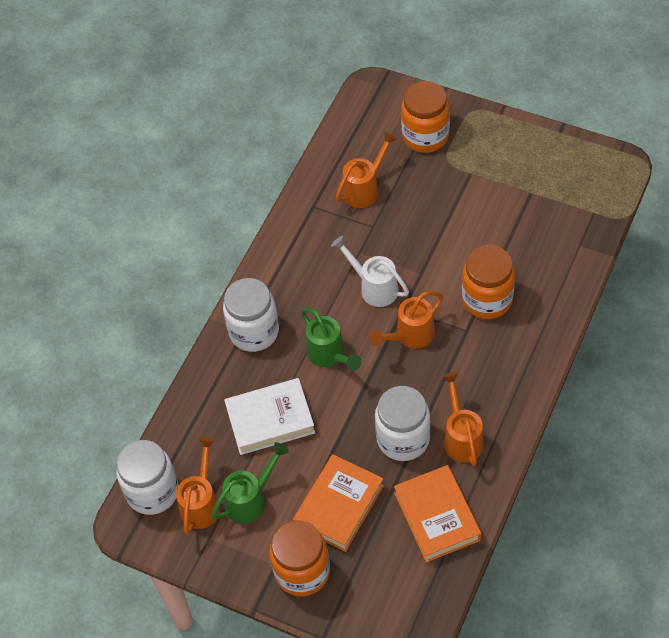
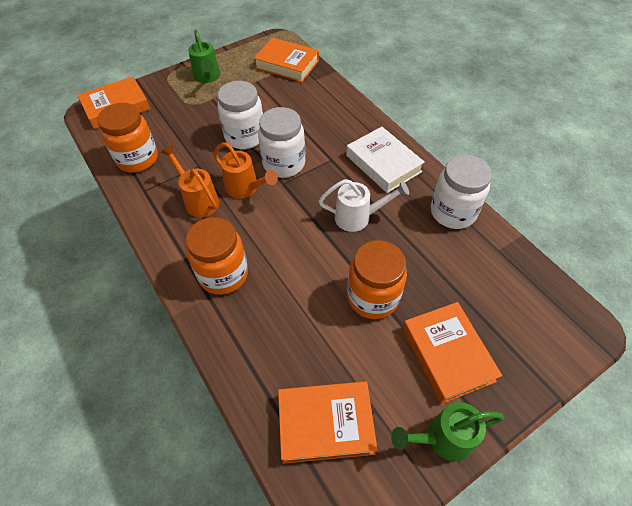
orange book: [293,454,384,552] [394,465,482,563] = 2 -> [78,76,150,129] [254,38,319,82] [278,381,378,464] [402,302,503,404] = 4
orange watering can: [176,437,220,535] [336,132,397,208] [369,291,443,348] [442,372,484,466] = 4 -> [161,145,219,217] [213,142,278,198] = 2

